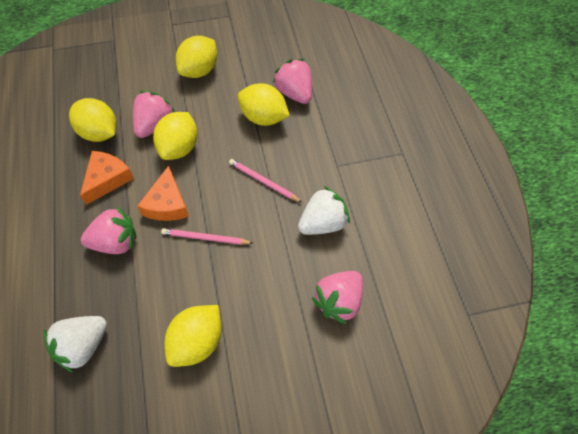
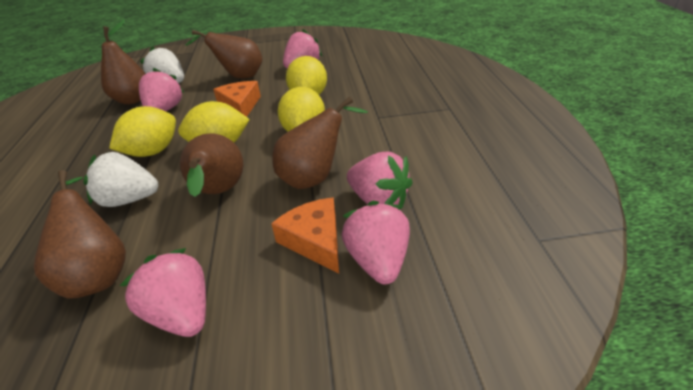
brown pear: none = 0 -> [34,170,126,299] [101,20,146,105] [180,133,243,197] [185,30,262,79] [272,97,368,189] = 5
pink pencil: [161,228,252,245] [229,159,302,202] = 2 -> none = 0
pink strawberry: [81,207,137,254] [133,91,175,138] [273,59,312,104] [312,271,363,324] = 4 -> [120,248,206,337] [139,68,184,111] [283,29,322,69] [342,201,410,284] [347,152,413,206] = 5
yellow lemon: [69,98,117,142] [153,112,197,160] [164,305,222,367] [176,36,217,78] [238,83,290,126] = 5 -> [109,106,176,157] [178,101,250,142] [278,87,325,132] [286,56,327,95] = 4

